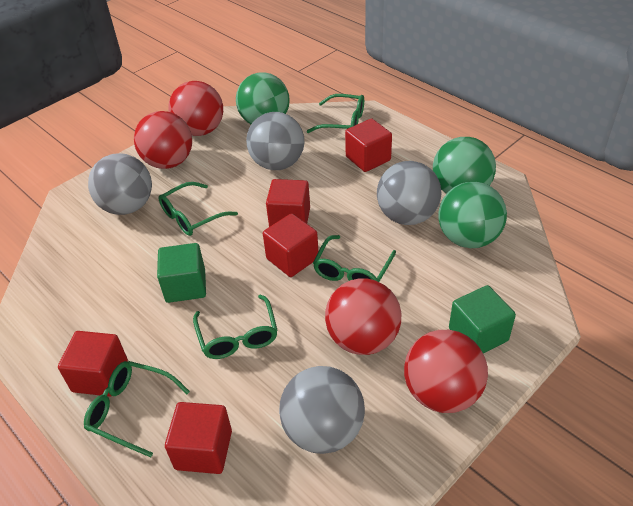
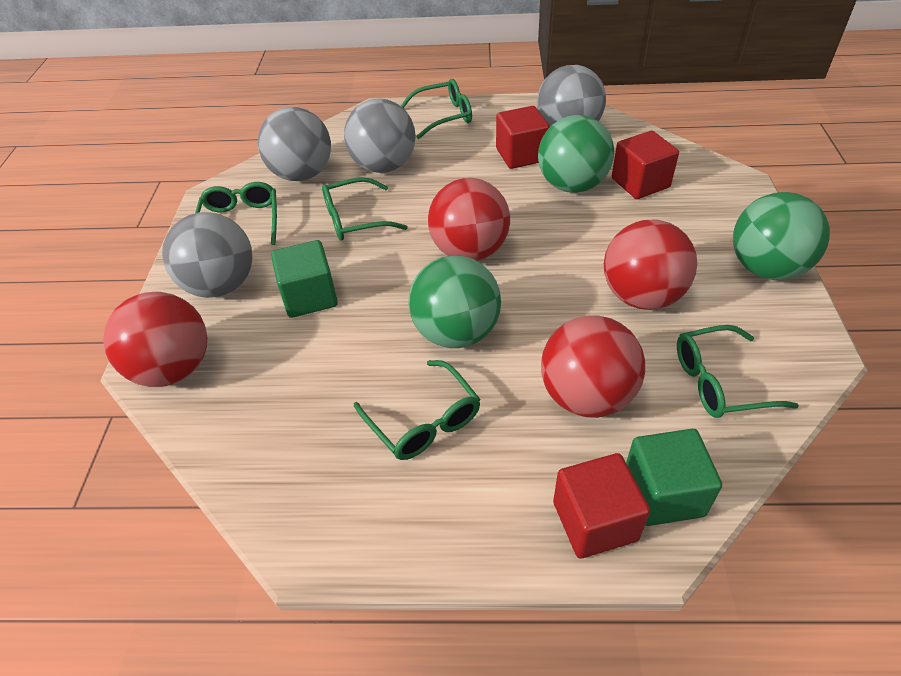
red cube: [58,331,128,397] [165,402,232,474] [263,213,319,277] [266,179,310,227] [345,118,392,172] = 5 -> [496,106,550,169] [553,453,650,559] [612,131,679,199] = 3

